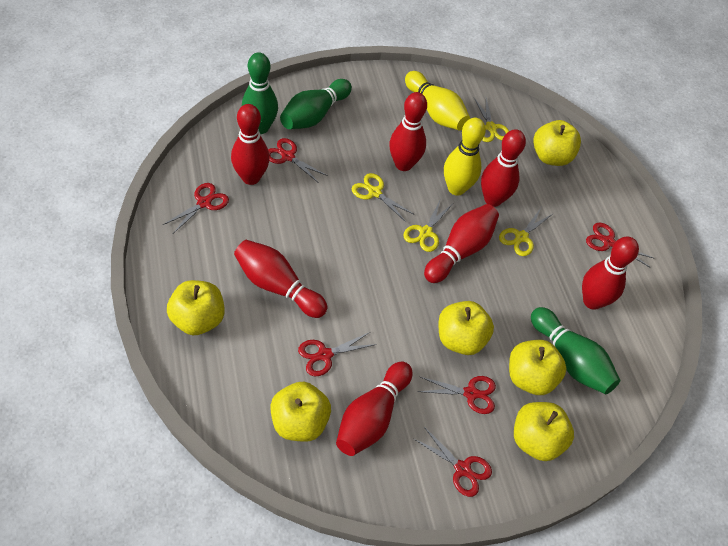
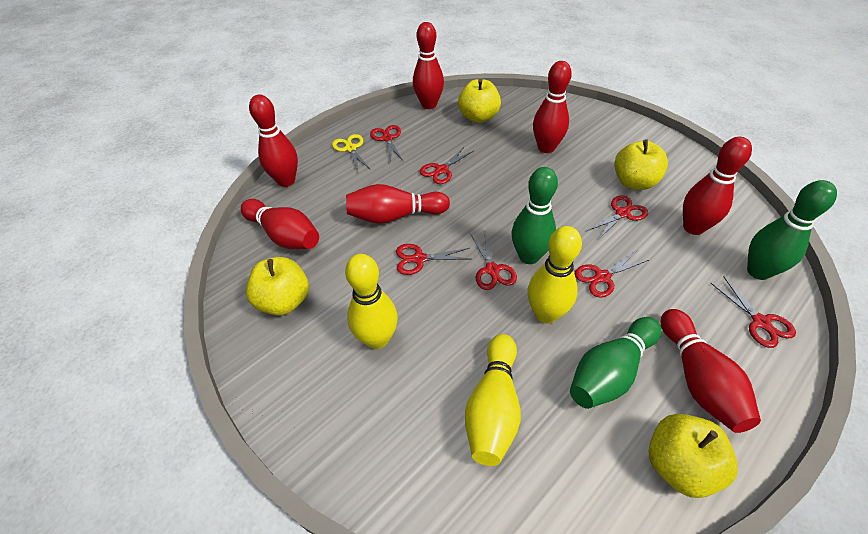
red scissors: [163,183,229,234] [268,138,328,183] [298,332,377,376] [414,427,492,497] [418,376,496,414] [586,223,655,268] = 6 -> [370,125,403,162] [396,244,470,275] [420,146,475,184] [470,233,517,290] [575,251,649,298] [586,195,648,240] [711,277,796,348] = 7
yellow apple: [167,280,225,335] [270,382,331,442] [438,301,494,355] [509,340,567,395] [514,402,574,461] [533,120,581,166] = 6 -> [246,257,309,315] [458,79,501,123] [614,139,668,190] [649,414,738,498] = 4
yellow bowling pin: [405,71,470,131] [444,118,486,196] = 2 -> [345,254,398,349] [465,334,521,466] [527,226,582,323] = 3
yellow scissors: [351,173,415,222] [403,198,453,252] [474,98,509,142] [499,208,553,256] = 4 -> [332,134,371,171] = 1

